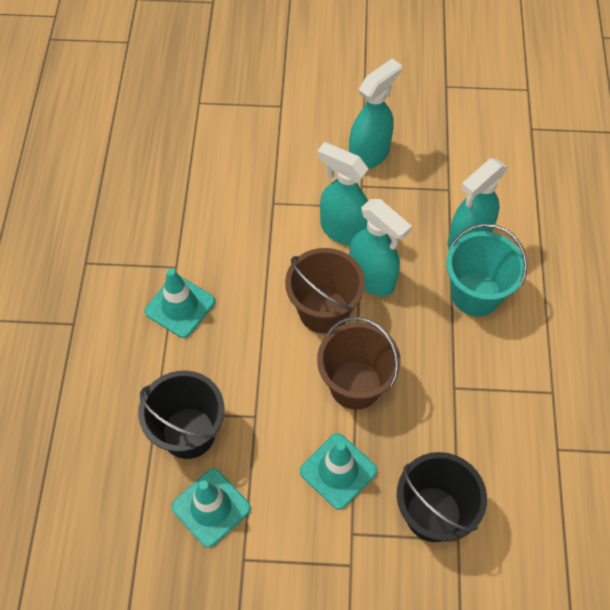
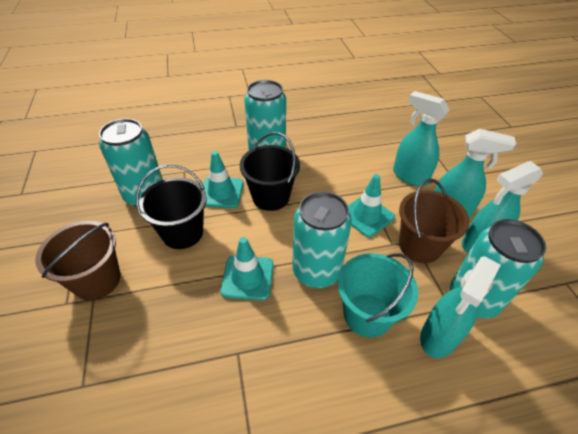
turquoise can: none = 0 -> [99,118,163,207] [244,80,286,150] [292,191,352,288] [450,219,546,318] = 4

